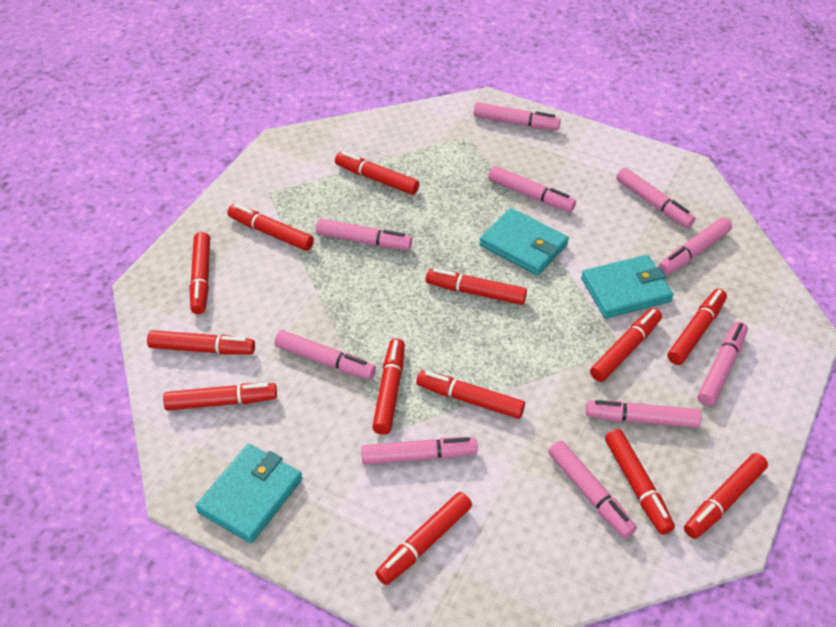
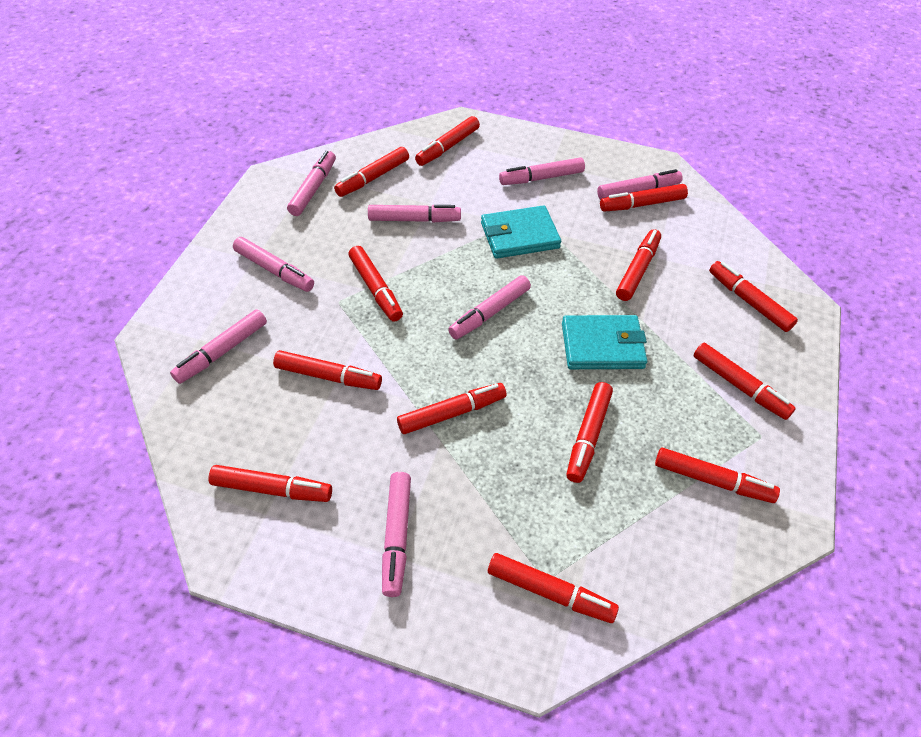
pink marker: [274,330,376,380] [316,219,412,250] [361,437,478,465] [473,102,561,130] [488,166,576,212] [548,441,637,538] [586,400,702,428] [616,168,696,228] [658,217,732,275] [697,321,748,406] = 10 -> [170,309,267,384] [233,237,314,292] [287,151,336,216] [368,205,461,223] [382,472,411,597] [448,275,531,340] [499,158,585,185] [597,169,683,200] = 8
turquoise wallet: [195,444,302,543] [479,208,569,276] [581,255,674,318] = 3 -> [481,205,561,259] [562,315,647,369] = 2

